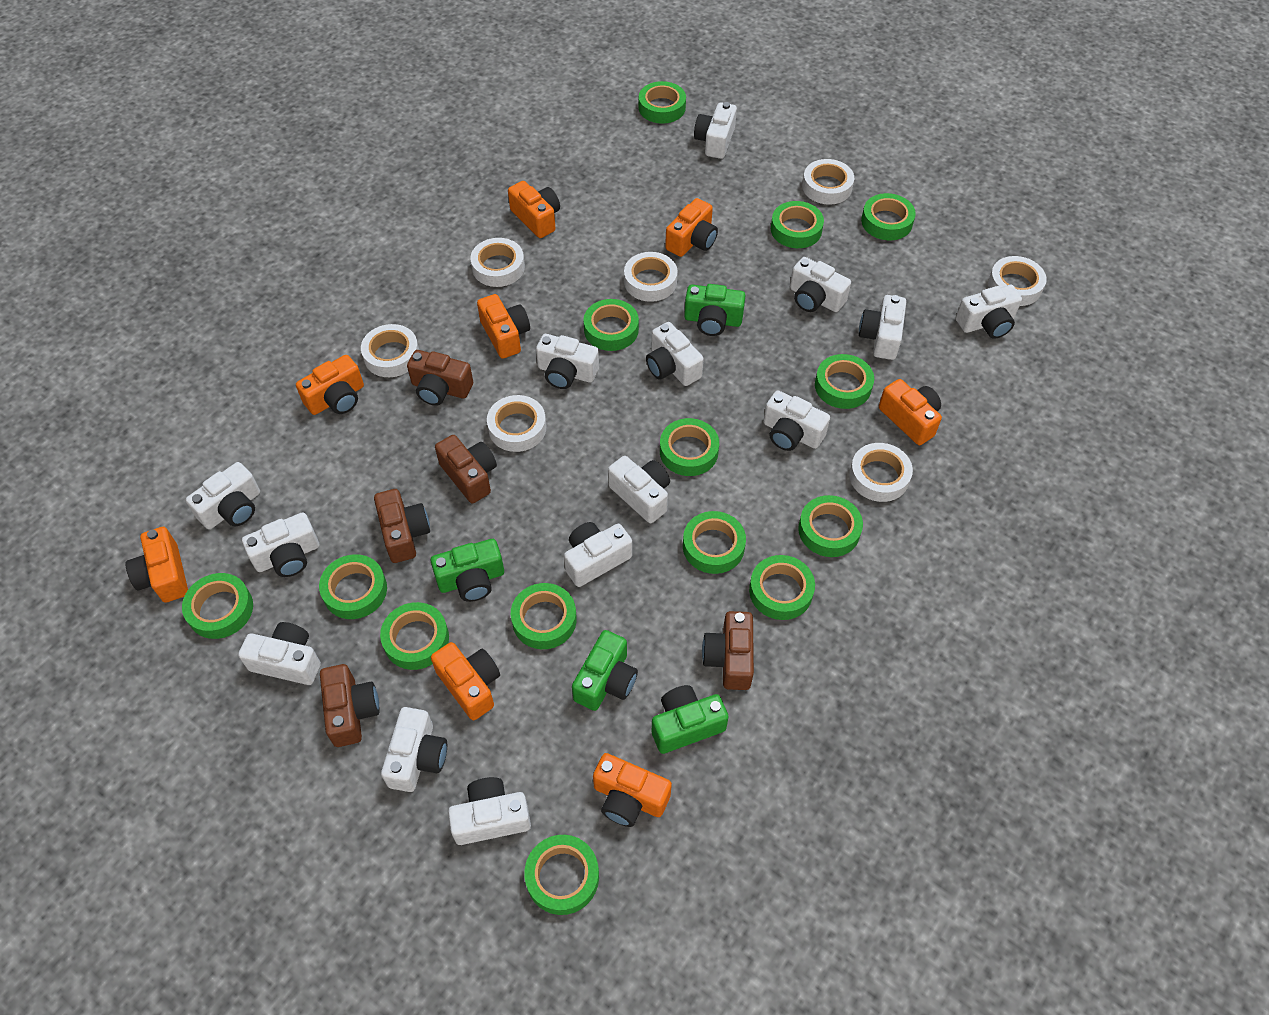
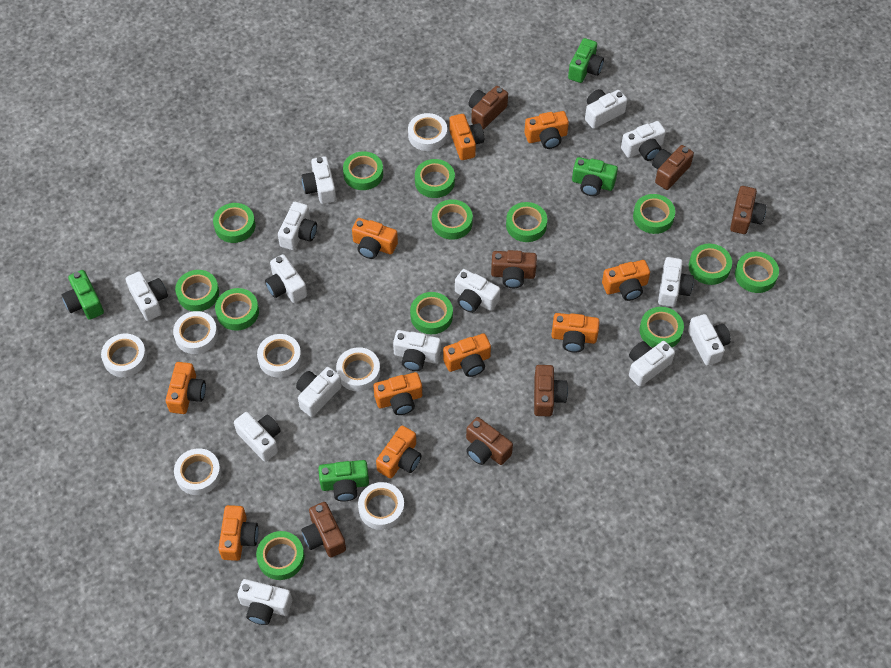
brown camera: [320,664,380,747] [374,489,430,563] [407,350,473,406] [435,435,497,503] [702,611,754,690] = 5 -> [301,502,346,558] [466,417,513,465] [469,86,508,129] [491,250,537,288] [534,365,568,416] [652,145,694,190] [730,186,766,234] = 7
green tape: [182,573,253,639] [319,554,387,619] [380,602,449,670] [511,583,577,649] [524,835,599,915] [584,299,639,351] [639,81,686,124] [660,418,719,476] [683,511,746,574] [749,555,815,620] [771,201,824,248] [798,495,863,557] [815,354,874,409] [861,193,916,240] = 14 -> [175,270,219,311] [213,203,255,243] [215,288,259,331] [256,531,305,580] [343,151,383,190] [410,292,453,334] [415,159,455,198] [432,199,473,240] [506,202,547,242] [633,194,675,234] [639,307,684,348] [689,244,732,285] [735,252,779,293] = 13
orange camera: [126,527,188,603] [296,355,364,415] [431,642,500,720] [477,294,530,359] [508,181,560,238] [593,753,672,827] [665,198,718,257] [879,379,942,445] = 8 -> [166,362,206,414] [218,505,258,561] [352,218,398,259] [373,372,422,415] [376,426,422,479] [443,333,491,377] [449,114,484,160] [524,111,569,149] [551,313,600,353] [602,260,650,301] = 10

